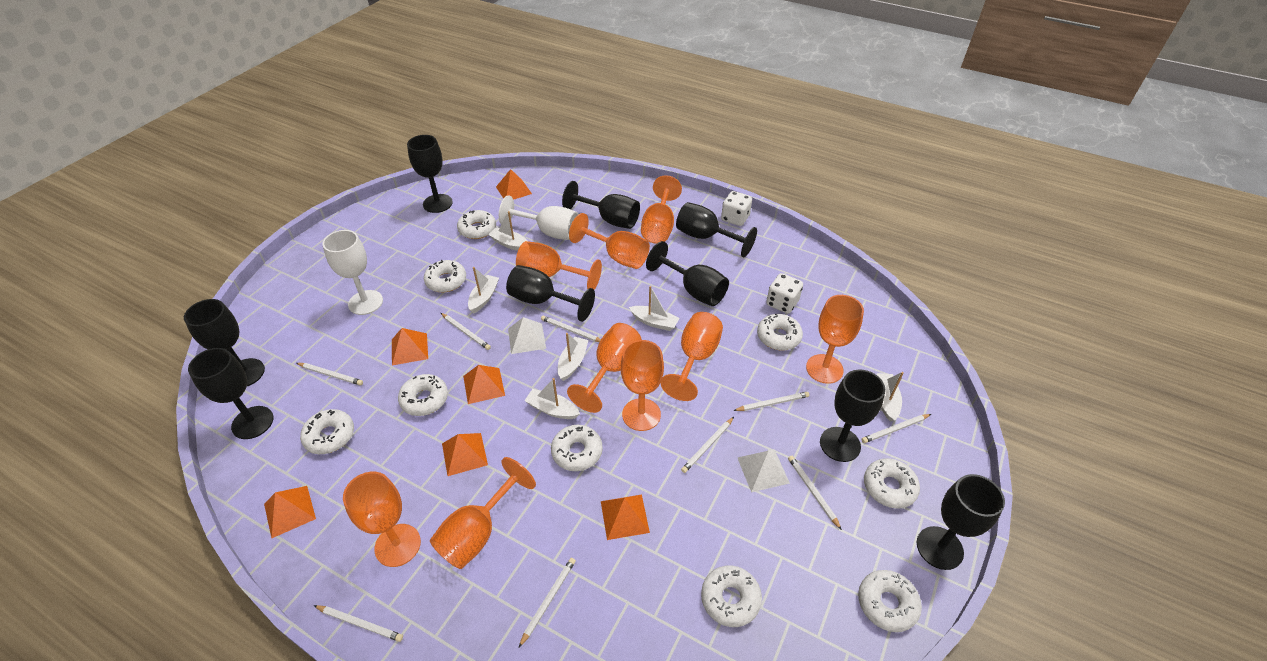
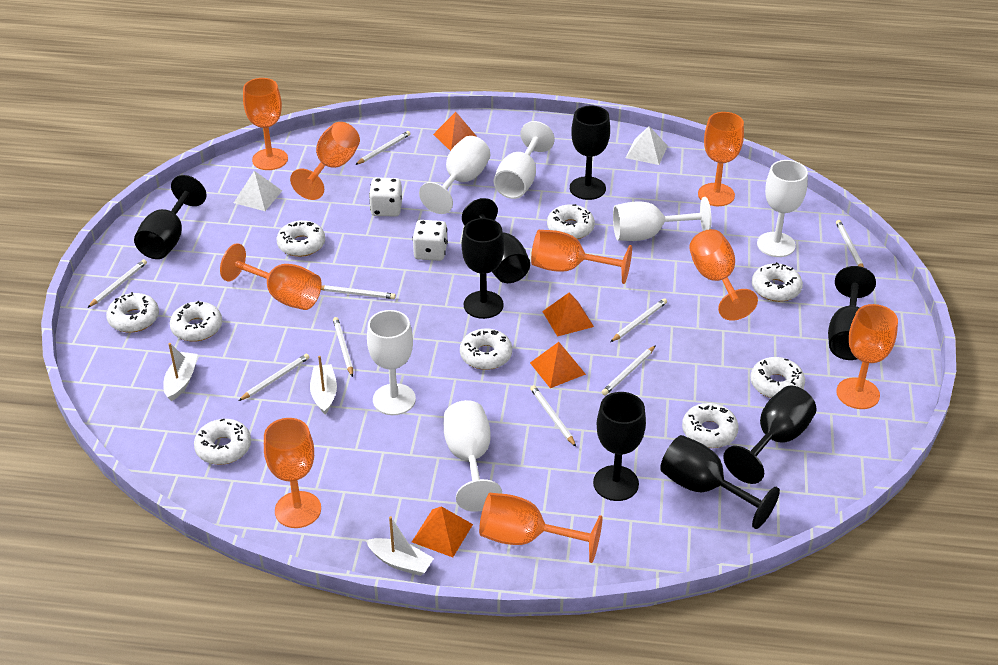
black goblet: [184,299,265,386] [188,348,273,439] [407,135,453,213] [506,265,595,322] [562,181,640,229] [646,241,729,306] [676,202,757,257] [820,370,885,462] [917,474,1005,570] = 9 -> [134,175,207,259] [462,198,530,283] [462,218,504,319] [570,106,610,200] [593,392,646,501] [660,435,780,529] [723,386,817,484] [828,266,876,360] = 8
orange pyramid: [264,486,316,538] [392,328,428,365] [442,433,488,476] [463,365,505,404] [496,169,532,200] [601,495,650,540] = 6 -> [412,506,473,557] [433,112,477,151] [530,342,586,388] [542,292,594,337] = 4
white boat: [468,267,499,313] [488,211,527,251] [524,378,580,419] [558,333,589,381] [629,286,679,331] [877,372,904,422] = 6 -> [163,343,198,401] [310,356,337,414] [366,516,434,576] = 3
white goblet: [323,230,383,315] [499,196,578,240] = 2 -> [367,310,416,415] [419,136,490,214] [444,400,502,512] [494,121,555,199] [613,197,712,241] [757,160,808,257] = 6

